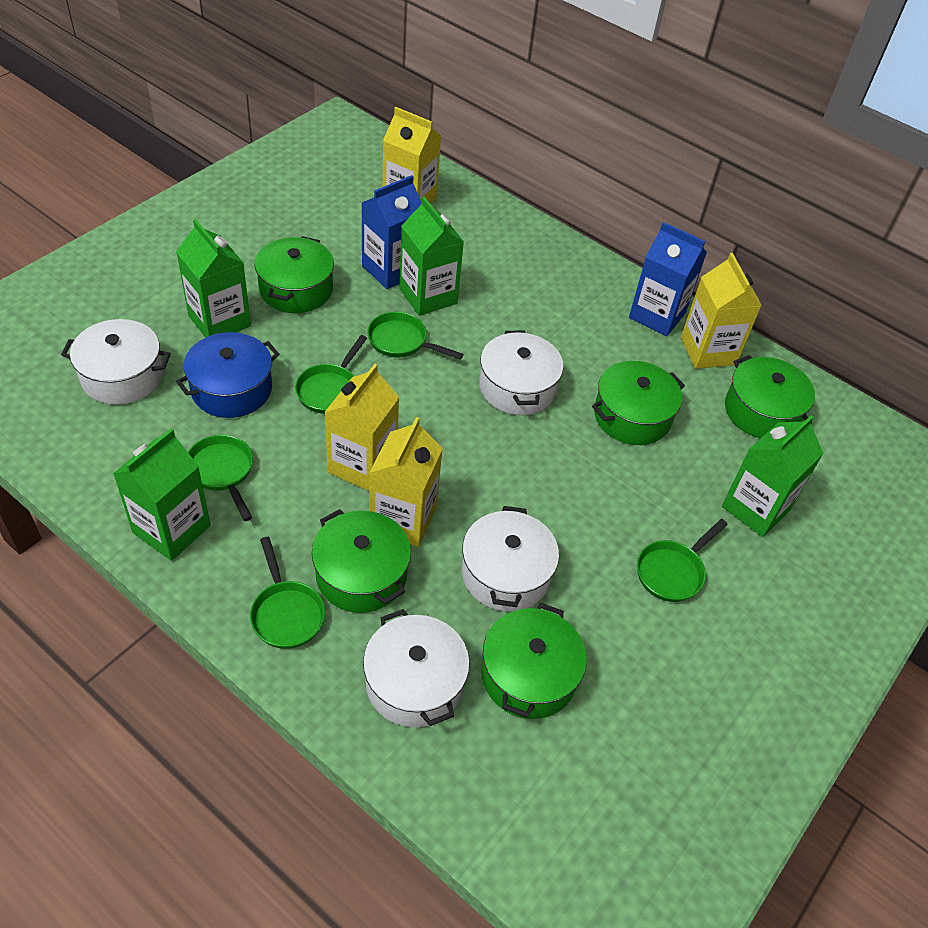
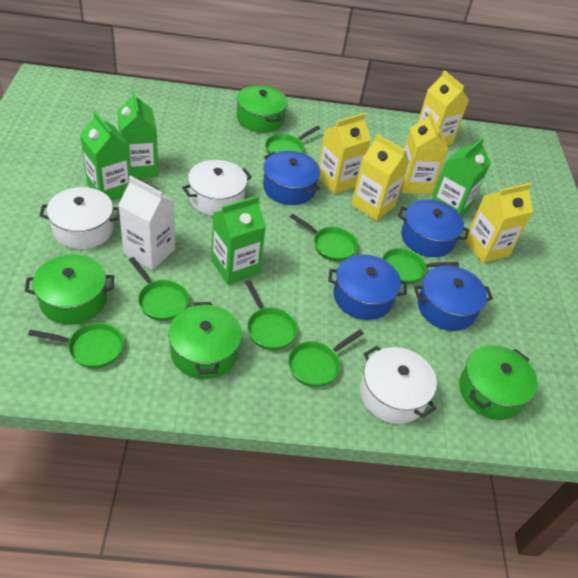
blue carton: [362,175,422,289] [629,222,707,336] = 2 -> none = 0
blue pot: [176,332,279,418] = 1 -> [263,151,320,205] [328,255,407,320] [398,200,470,257] [414,265,493,331] = 4
green pan: [188,435,253,521] [250,537,325,649] [295,335,367,414] [367,312,464,360] [637,519,728,602] = 5 -> [28,322,124,369] [129,257,189,321] [245,280,298,350] [265,126,320,154] [288,329,364,387] [290,214,358,261] [382,248,459,284] = 7
green pot: [255,236,334,313] [312,509,411,613] [481,603,587,719] [592,361,685,445] [725,355,815,438] = 5 -> [25,254,114,325] [168,302,242,379] [237,85,288,133] [459,345,538,420] = 4
white carton: none = 0 -> [118,176,175,270] = 1
white pot: [61,319,171,405] [363,609,470,727] [462,506,559,611] [479,330,564,415] = 4 -> [39,187,120,249] [182,160,252,216] [360,346,437,424] = 3
yellow carton: [325,364,399,491] [369,417,443,547] [382,107,441,204] [681,253,762,369] = 4 -> [318,113,371,194] [351,134,409,221] [401,112,448,194] [418,70,469,146] [464,183,533,263] = 5

